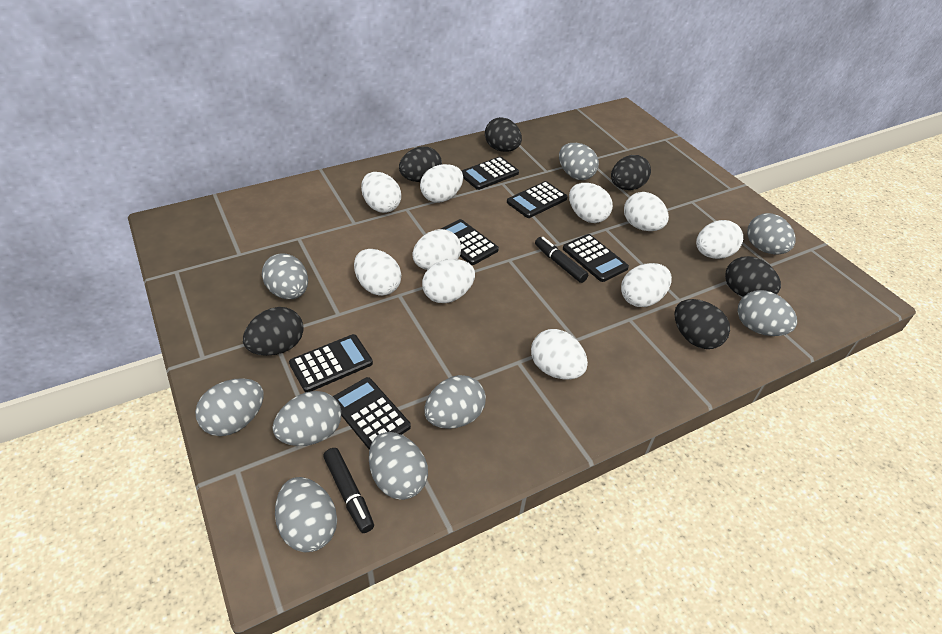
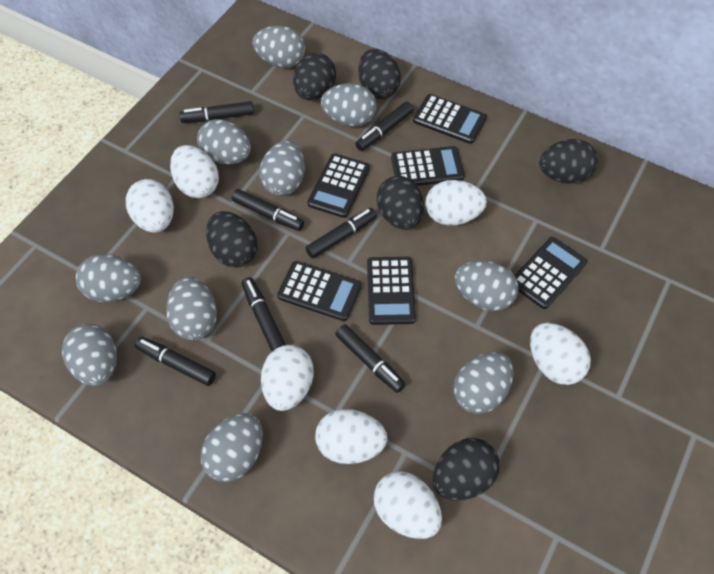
black marker: [323,448,374,533] [535,237,588,283] = 2 -> [135,337,216,386] [179,101,254,123] [232,189,304,231] [242,277,286,351] [306,208,377,258] [335,324,405,393] [355,101,414,151] = 7
grey egg: [195,378,264,436] [262,254,308,299] [272,391,341,446] [275,477,337,552] [369,432,428,500] [424,375,486,429] [559,143,599,180] [738,290,797,336] [747,213,796,254] = 9 -> [62,324,117,386] [76,254,141,302] [166,277,217,340] [197,119,251,165] [200,413,263,482] [253,26,305,68] [259,141,305,196] [321,83,376,127] [453,352,514,414] [455,261,518,311] = 10
white egg: [354,249,401,296] [361,172,401,213] [412,229,461,270] [420,164,463,203] [422,259,475,303] [531,329,588,379] [569,183,613,223] [621,263,672,307] [624,192,669,231] [696,220,743,259] = 10 -> [126,179,174,233] [170,145,219,198] [261,345,314,411] [315,409,387,464] [374,471,442,539] [425,180,487,225] [530,323,591,385] = 7

